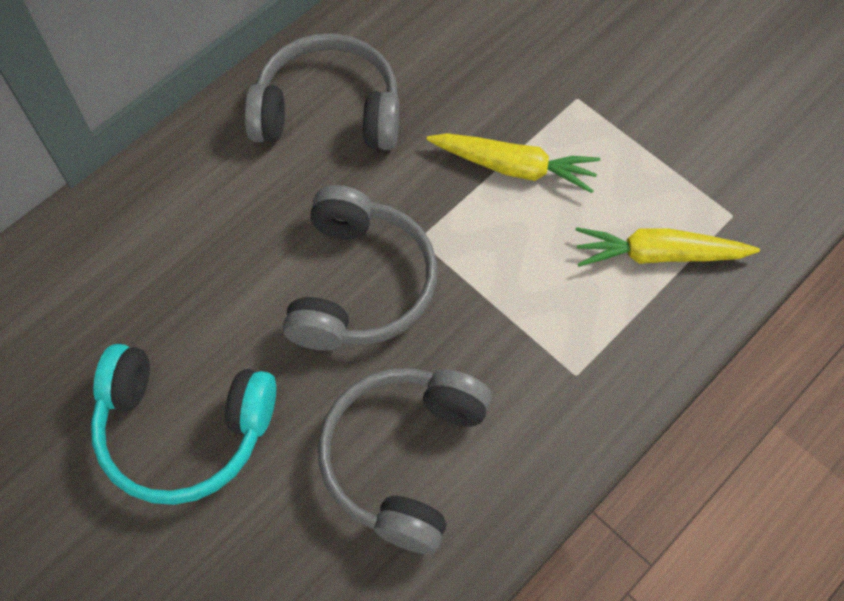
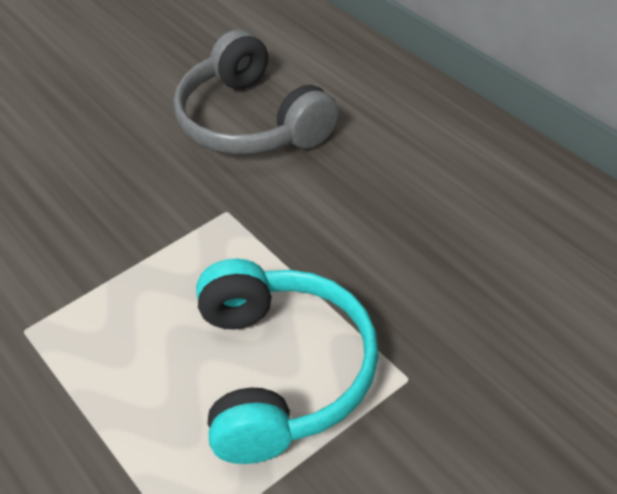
grey headphones: [244,33,400,150] [283,185,437,350] [318,368,492,554] = 3 -> [173,30,339,155] = 1
yellow carrot: [426,133,600,193] [576,227,760,267] = 2 -> none = 0

